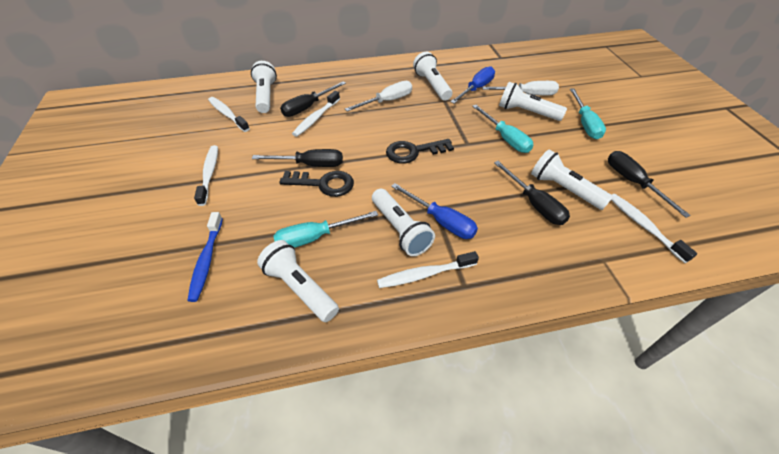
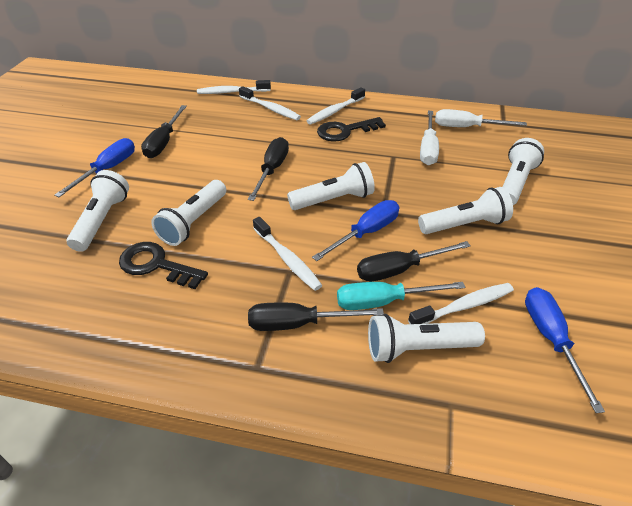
blue screwdriver: [391,183,478,239] [450,66,495,104] = 2 -> [54,138,135,197] [312,200,400,261] [525,287,605,413] = 3
blue toothbrush: [187,212,223,302] = 1 -> none = 0
turquoise screwdriver: [273,211,378,248] [472,105,533,153] [570,88,606,139] = 3 -> [337,282,465,310] = 1

